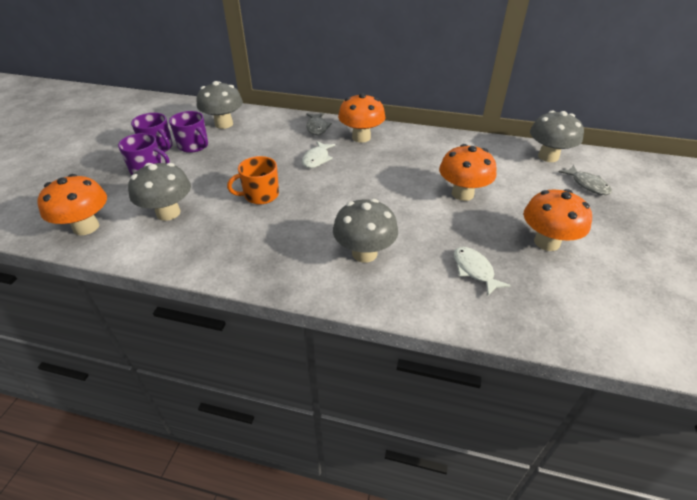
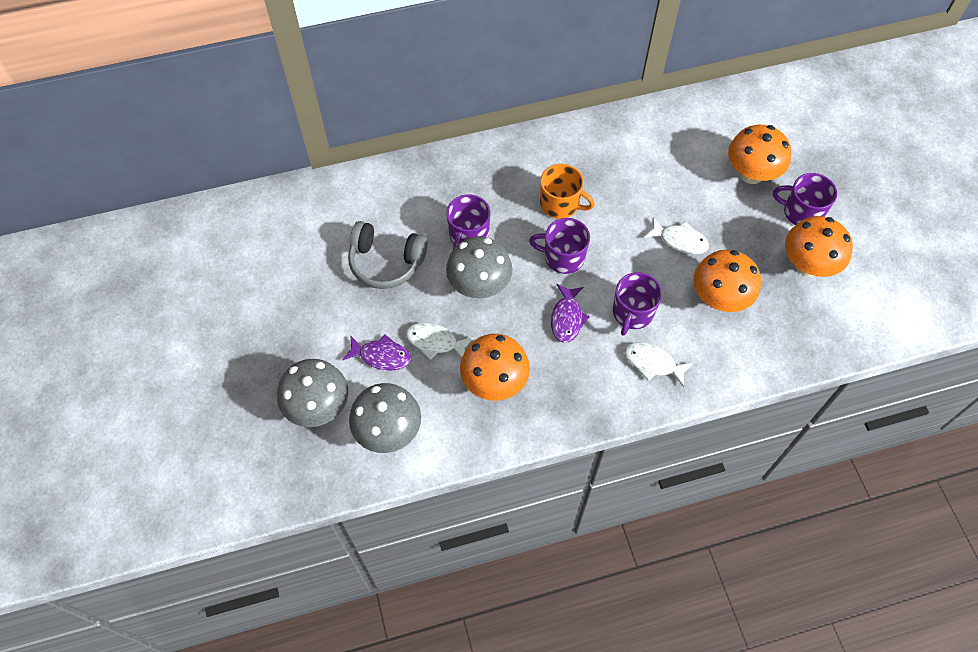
grey fish: [306,113,332,135] [558,165,612,195] = 2 -> none = 0
grey headphones: none = 0 -> [348,221,428,289] = 1
grey mushroom: [128,163,191,221] [197,81,243,129] [333,199,398,263] [530,110,584,162] = 4 -> [277,359,348,427] [349,383,421,453] [446,236,512,298] = 3
purple fish: none = 0 -> [342,334,411,371] [551,284,590,343] = 2
purple mug: [118,133,170,175] [131,113,173,152] [169,111,208,153] = 3 -> [446,194,491,249] [529,218,590,274] [613,272,662,336] [773,173,837,225] = 4
white fish: [302,141,335,168] [454,247,511,296] = 2 -> [406,322,474,360] [624,342,693,387] [644,217,709,254] = 3

